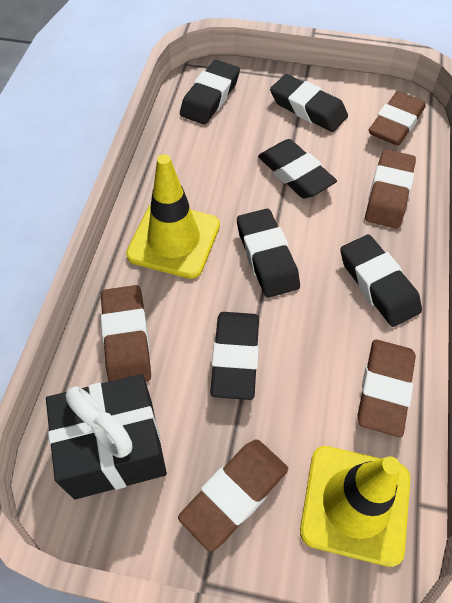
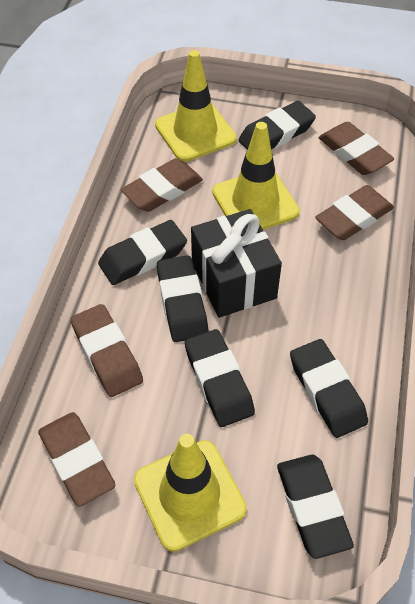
yellow traffic cone: [126,154,220,279] [300,446,410,567] = 2 -> [134,434,247,552] [155,50,237,162] [213,122,300,230] = 3

